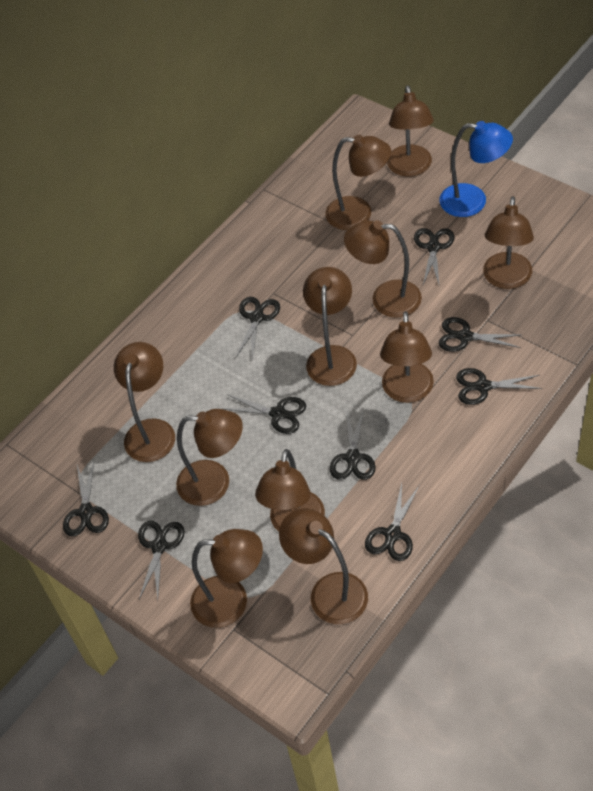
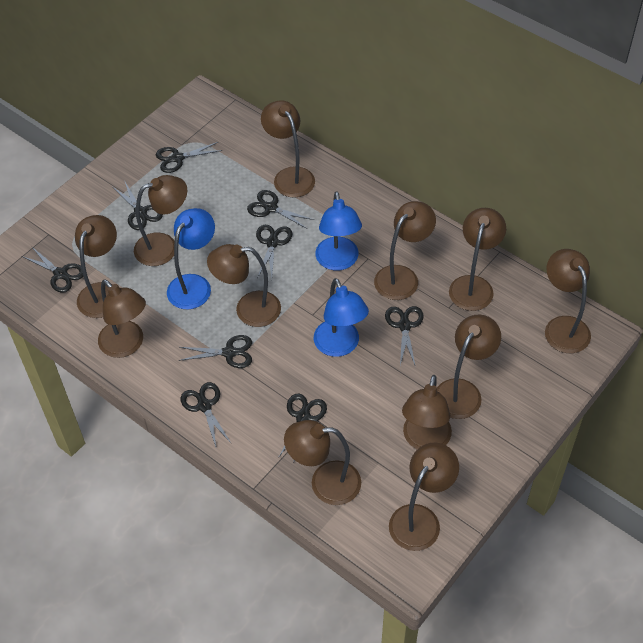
blue lamp: [439,121,513,217] = 1 -> [167,208,215,309] [314,278,369,357] [315,191,362,271] = 3
brown lamp: [114,342,175,462] [176,409,243,506] [190,529,263,628] [255,449,325,532] [279,508,368,624] [303,267,357,386] [325,135,391,230] [344,220,422,318] [380,311,434,403] [387,85,434,177] [483,196,534,289] = 11 -> [75,215,117,318] [98,279,146,358] [134,175,187,266] [207,244,281,327] [261,100,315,198] [284,420,361,505] [374,201,436,300] [389,443,459,551] [402,375,452,449] [437,315,501,419] [449,208,506,311] [545,249,591,353] = 12

